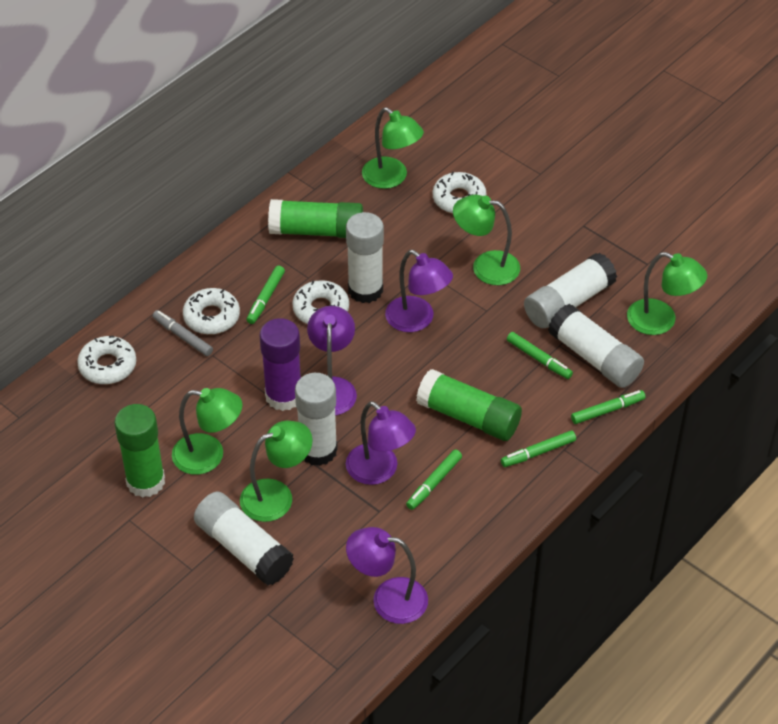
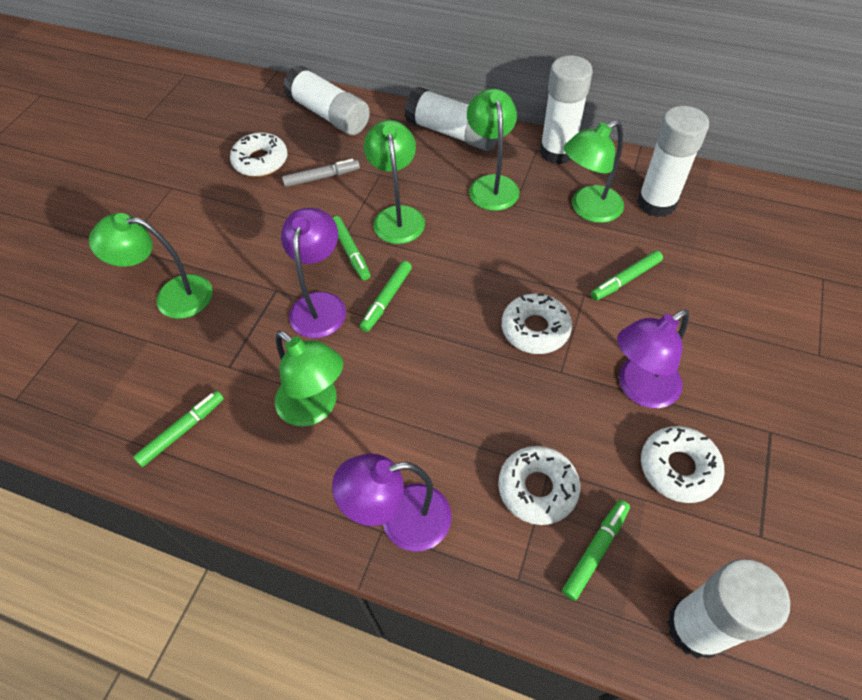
green glue stick: [114,404,165,498] [268,199,363,238] [416,369,522,441] = 3 -> none = 0
purple glue stick: [260,318,301,411] = 1 -> none = 0
purple lamp: [307,306,357,415] [346,401,416,485] [346,527,428,624] [385,250,453,332] = 4 -> [281,208,346,338] [332,454,452,552] [617,310,689,408] = 3

